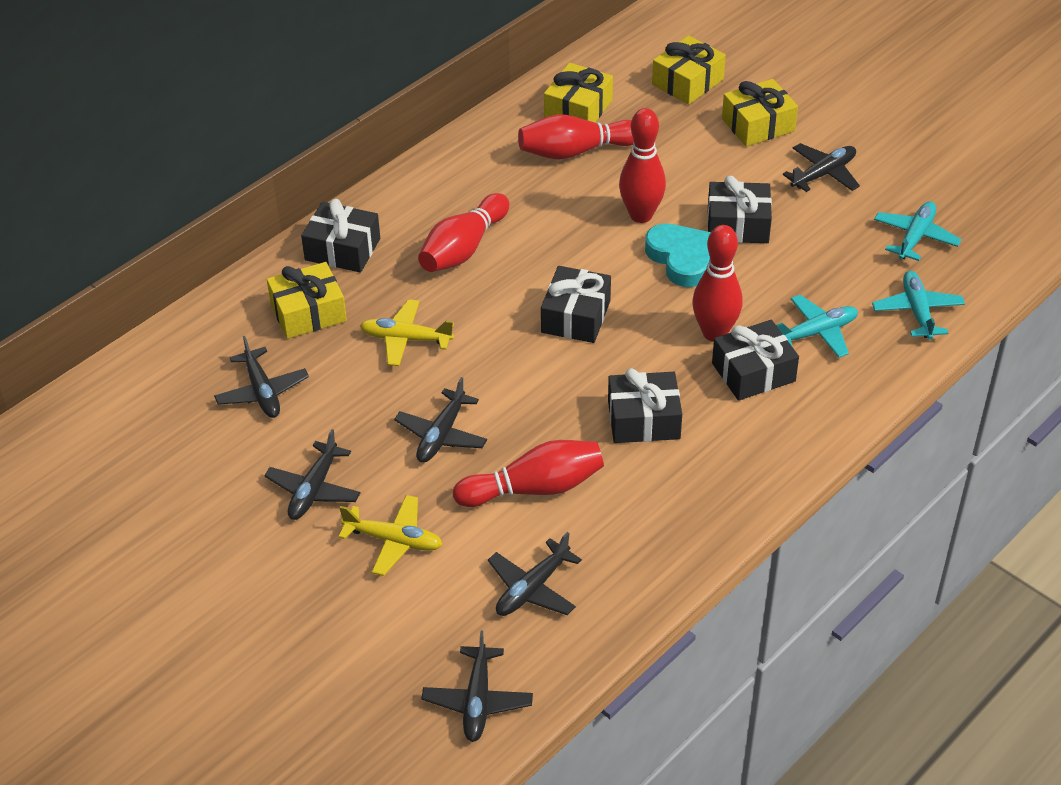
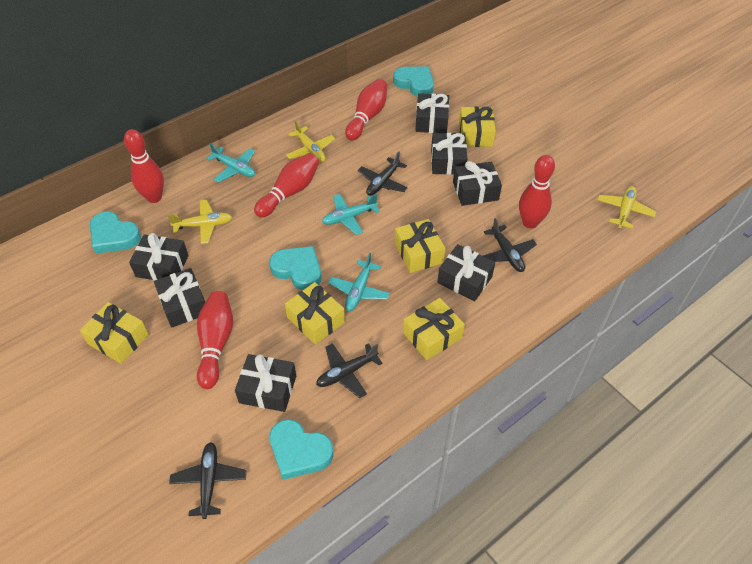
black gift: [301,199,380,273] [541,266,611,343] [608,368,682,443] [707,176,772,243] [712,320,799,401] = 5 -> [129,233,188,281] [154,268,205,328] [235,354,296,412] [415,93,449,133] [431,133,467,175] [437,244,495,302] [453,161,502,206] = 7
black plane: [214,336,309,418] [264,429,361,520] [394,377,487,463] [422,630,533,742] [488,532,582,616] [783,143,860,192] = 6 -> [169,442,246,519] [316,343,383,398] [358,151,408,196] [483,218,537,272] = 4
turquoise heart: [645,224,711,287] = 1 -> [90,212,141,254] [269,246,321,291] [269,419,334,480] [393,66,434,97] = 4
yellow gift: [267,262,347,339] [544,63,613,122] [652,35,726,104] [722,79,798,147] = 4 -> [79,302,149,364] [285,282,345,345] [395,219,445,273] [403,298,465,360] [459,107,496,147] = 5
yellow plane: [338,495,443,576] [360,299,454,366] = 2 -> [168,200,232,244] [286,120,335,162] [597,186,656,229] = 3

